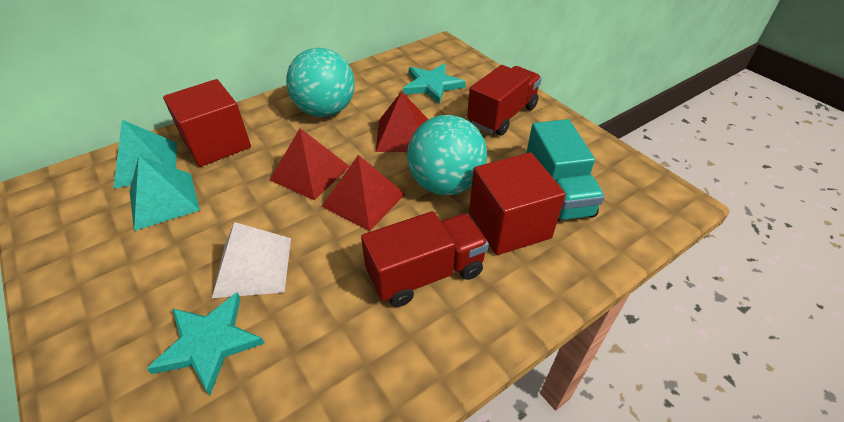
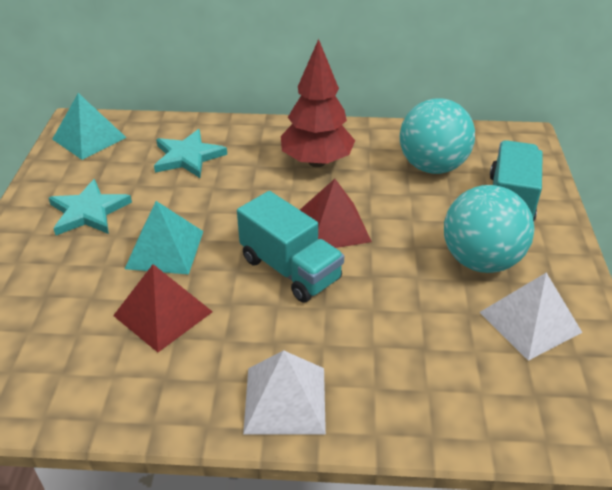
red cube: [163,79,251,167] [469,153,566,255] = 2 -> none = 0
red pyramid: [270,128,350,201] [321,155,405,231] [376,91,429,152] = 3 -> [113,264,213,352] [300,179,372,248] = 2
red tree: none = 0 -> [281,39,355,167] = 1
red truck: [361,211,489,307] [467,65,542,136] = 2 -> none = 0
turquoise truck: [526,119,605,222] = 1 -> [237,191,344,303] [490,140,543,221] = 2
white pyramid: [212,222,291,298] = 1 -> [243,350,326,434] [479,273,583,361] = 2

